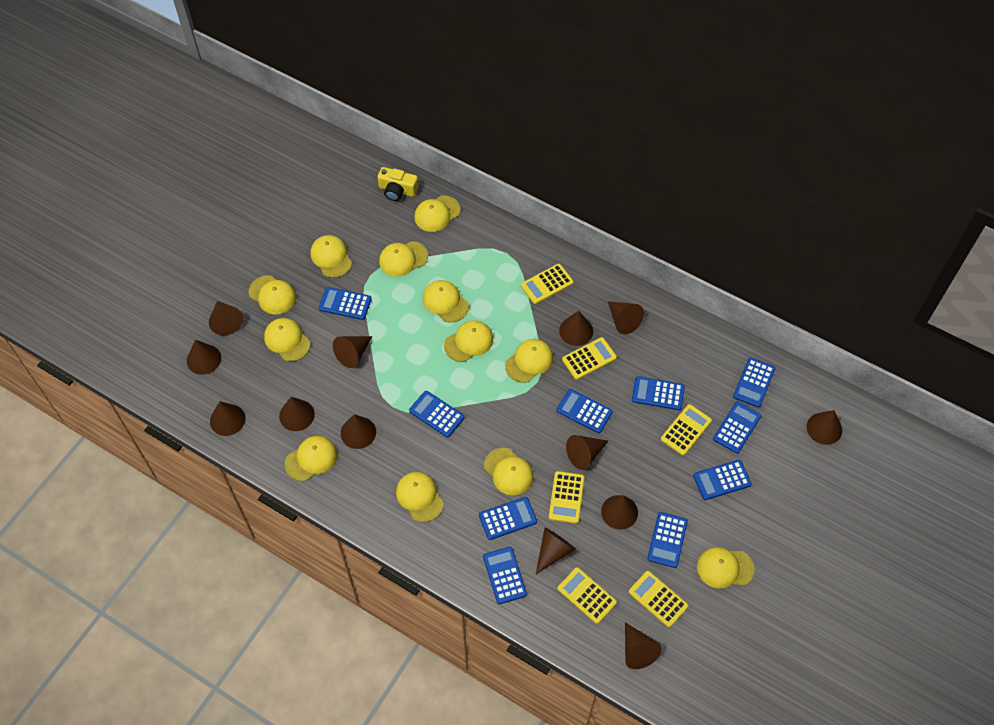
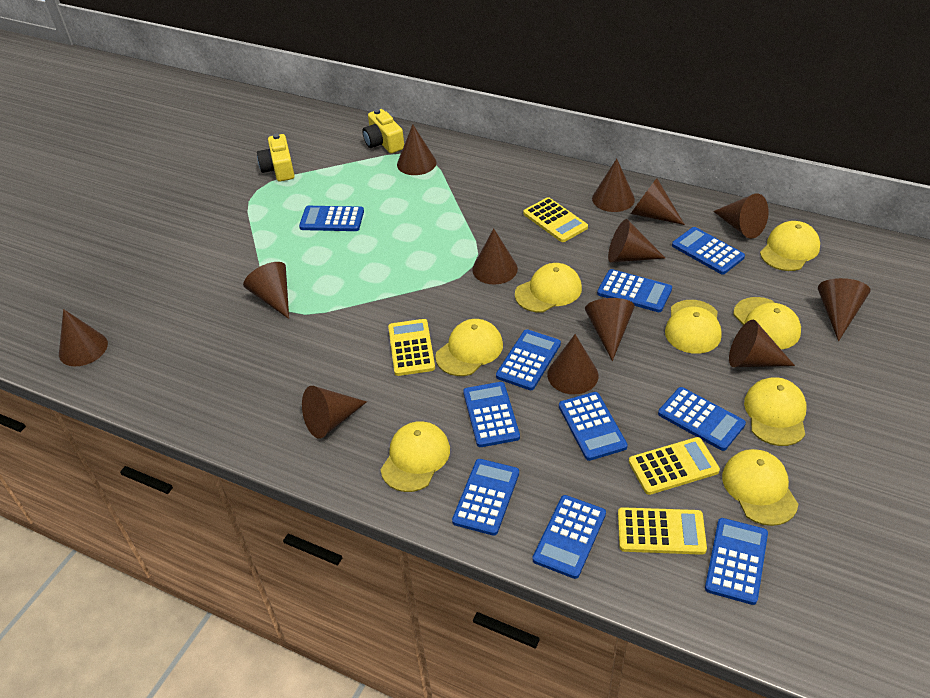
yellow calculator: [521,264,573,304] [549,471,584,524] [558,567,617,624] [562,337,617,380] [629,571,688,627] [661,404,712,455] = 6 -> [388,319,435,376] [523,197,588,242] [618,507,707,555] [629,437,720,495] = 4
yellow camera: [377,167,419,201] = 1 -> [257,134,295,181] [362,109,404,153] = 2
yellow cap: [249,275,296,314] [264,318,310,362] [285,436,337,481] [311,235,352,278] [379,241,428,277] [396,472,444,522] [414,195,461,232] [423,280,469,323] [444,320,493,362] [484,448,533,495] [505,339,553,383] [697,547,754,589] = 12 -> [380,421,450,492] [435,319,503,376] [515,263,582,312] [665,300,722,354] [722,449,798,526] [733,297,801,350] [744,377,807,446] [760,221,820,271] = 8

